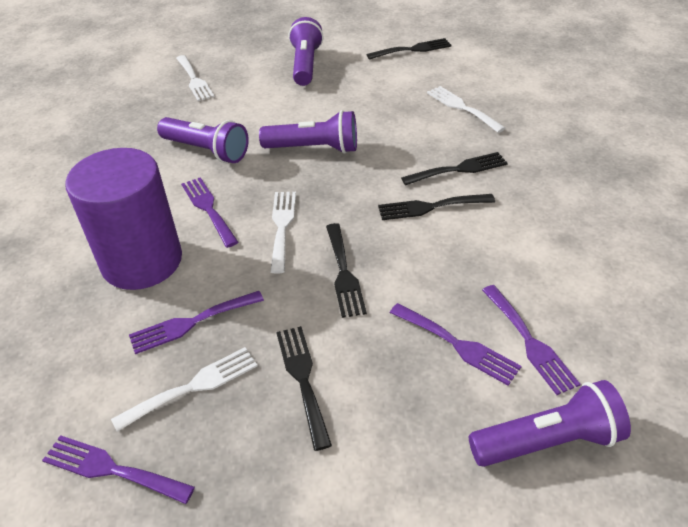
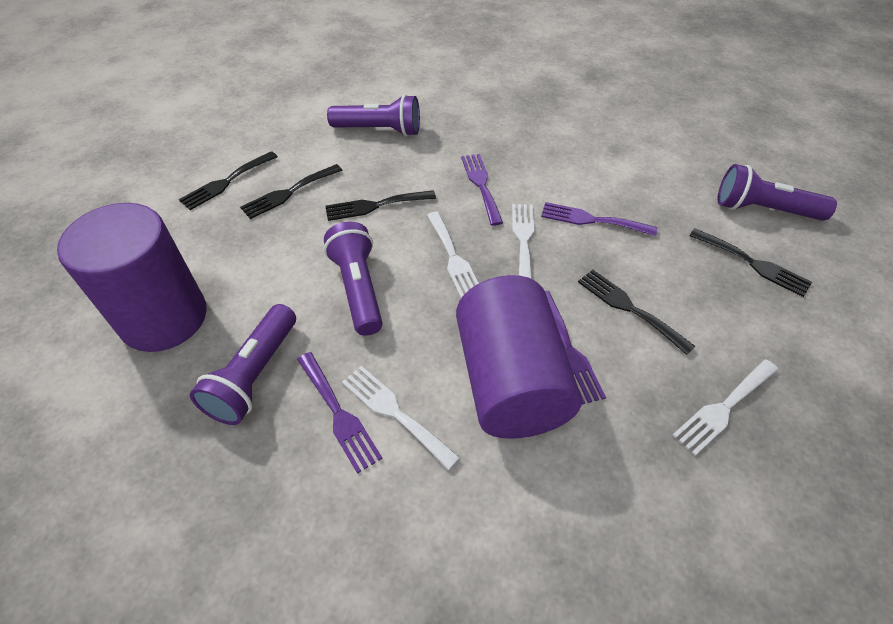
purple cylinder: [65,148,182,290] = 1 -> [57,203,207,352] [456,275,582,439] = 2
purple fork: [42,435,195,504] [129,291,264,354] [181,177,238,248] [390,303,522,386] [482,285,581,395] = 5 -> [297,352,383,474] [461,154,503,226] [541,202,657,236] [545,291,606,405] = 4

